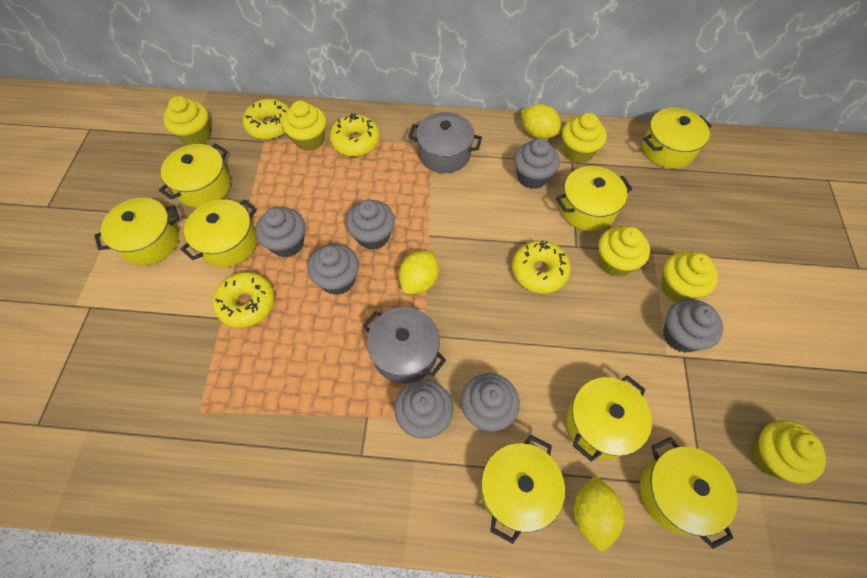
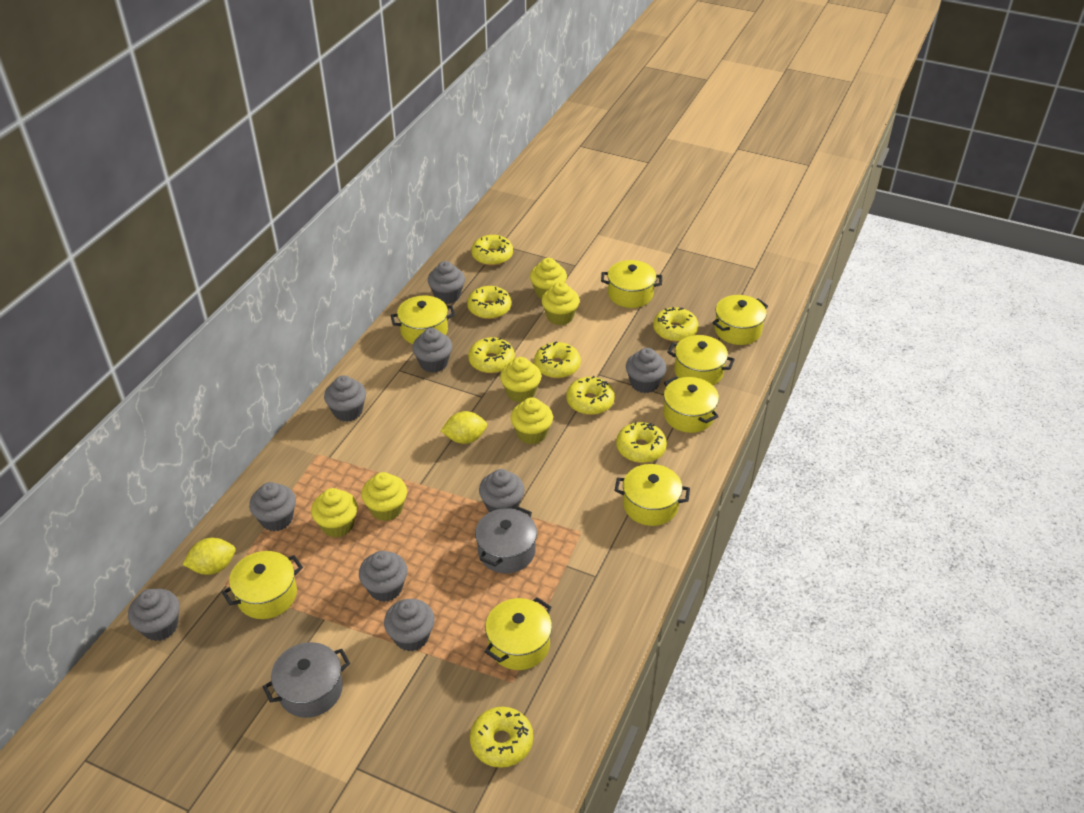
grey cupcake: [255,207,305,258] [307,244,359,295] [346,200,395,250] [394,380,454,439] [461,373,520,432] [514,139,560,189] [663,299,723,353] = 7 -> [128,589,179,641] [249,482,296,531] [324,375,366,422] [359,551,407,602] [384,599,435,651] [412,328,452,373] [428,261,465,304] [479,469,524,512] [626,348,667,393] = 9
yellow donut: [213,272,275,328] [243,99,290,140] [329,113,380,156] [512,240,571,293] = 4 -> [467,286,511,319] [468,337,515,373] [470,707,533,768] [471,235,513,266] [534,341,581,378] [567,376,615,415] [616,422,667,463] [653,307,699,342] = 8
yellow lemon: [399,250,439,294] [521,104,562,139] [574,475,624,551] = 3 -> [182,538,236,575] [441,411,487,444] = 2

